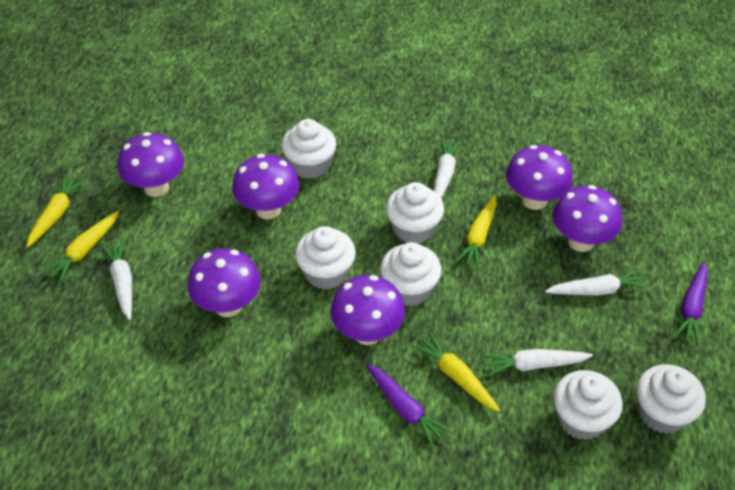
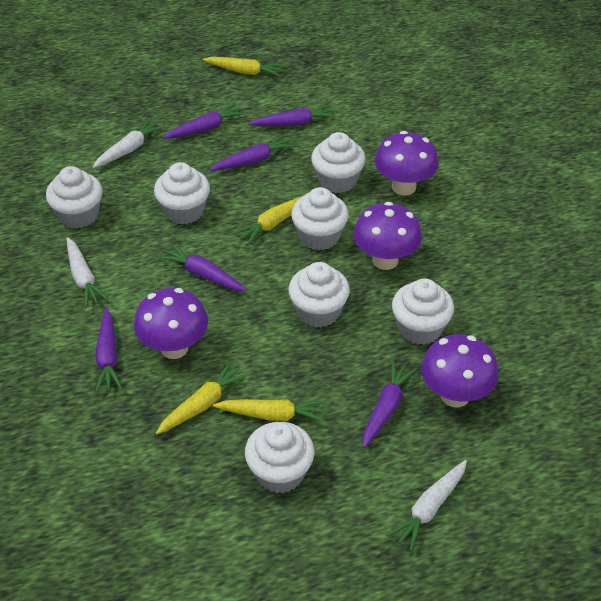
purple carrot: [366,364,452,448] [674,262,708,345] = 2 -> [96,308,122,392] [158,244,247,291] [163,103,245,139] [210,134,295,171] [249,104,336,126] [363,361,417,448] = 6
purple mushroom: [118,132,184,197] [188,248,261,317] [232,154,299,220] [330,275,405,345] [506,145,573,210] [553,185,622,252] = 6 -> [134,288,208,359] [353,202,422,270] [375,131,439,195] [421,334,498,408] = 4
white carrot: [101,239,132,320] [434,138,461,198] [482,349,593,377] [545,269,650,296] = 4 -> [66,237,109,308] [93,119,165,168] [387,460,467,551] = 3
white cupcake: [281,119,336,179] [295,226,356,290] [380,242,441,306] [386,182,444,243] [553,370,623,440] [637,364,706,434] = 6 -> [46,166,102,229] [154,162,210,224] [245,422,314,493] [288,262,350,328] [291,187,349,251] [311,132,366,193] [392,279,454,345] = 7

